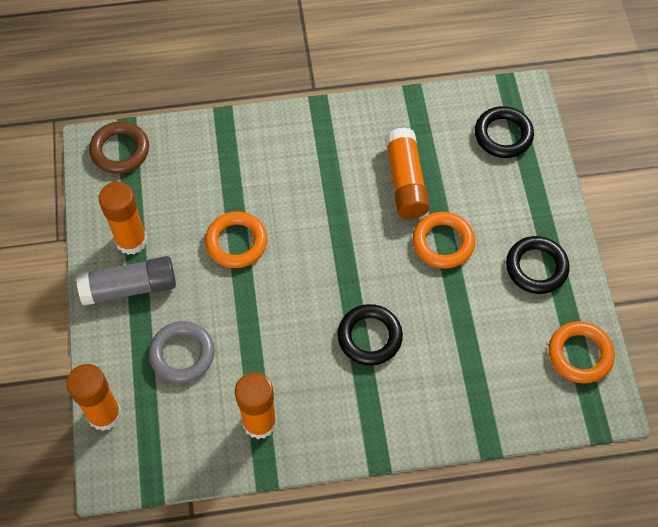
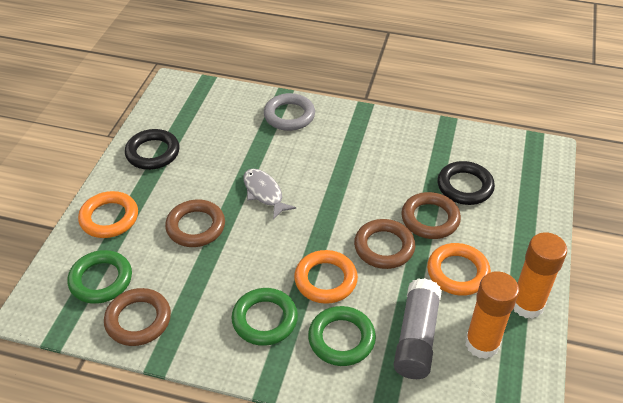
black ring: [337,304,403,366] [475,106,534,158] [506,236,570,294] = 3 -> [125,129,179,170] [437,161,495,205] = 2
brown ring: [89,121,149,174] = 1 -> [104,288,171,346] [165,200,225,247] [354,219,415,269] [401,192,461,239] = 4
green ring: none = 0 -> [67,250,132,304] [232,288,298,346] [308,306,376,366] = 3
grey fish: none = 0 -> [243,169,296,220] = 1
orange glue stick: [66,364,122,431] [99,182,147,255] [235,373,277,439] [385,127,430,219] = 4 -> [465,271,519,359] [514,232,567,319] = 2

